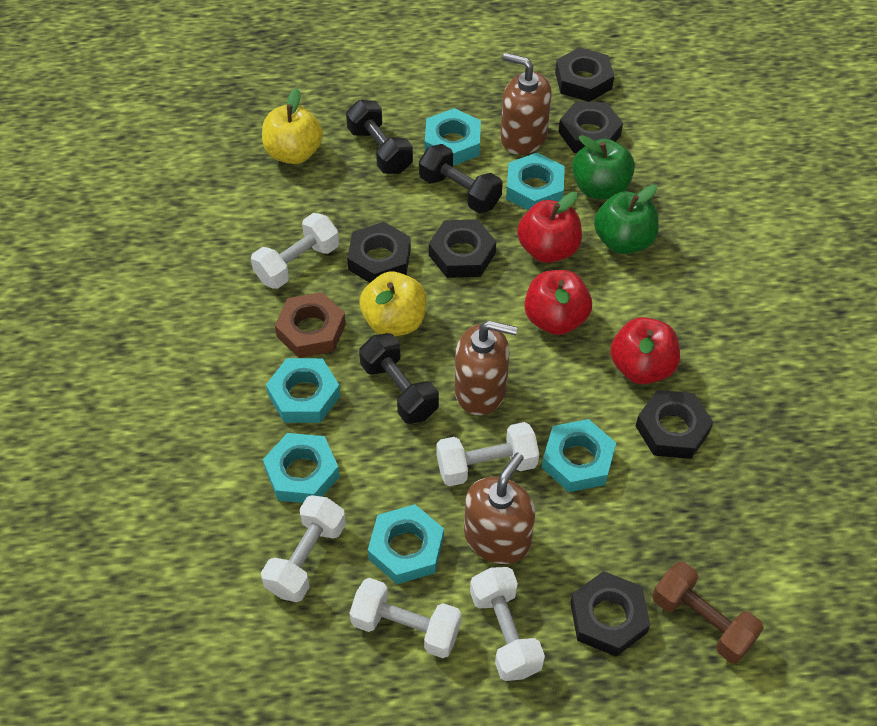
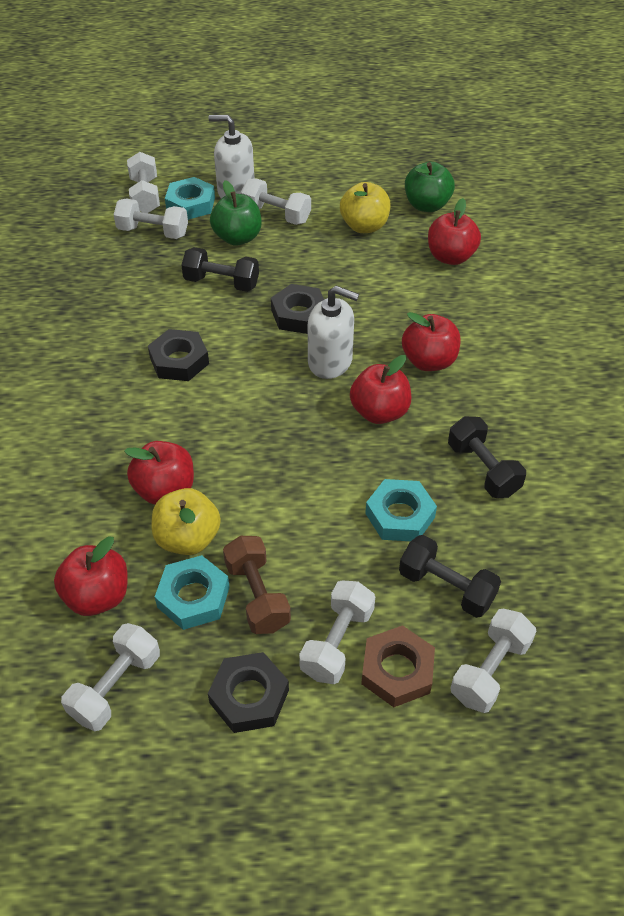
black nut: [347,222,411,283] [429,219,496,278] [555,47,614,102] [559,101,623,153] [570,571,650,656] [636,390,713,459] = 6 -> [148,329,209,381] [208,652,289,733] [271,284,324,334] = 3
brown soap dispenser: [455,321,517,415] [464,452,535,564] [501,53,551,155] = 3 -> none = 0
red apple: [517,192,582,263] [525,270,592,335] [610,317,680,384] = 3 -> [54,536,128,616] [124,441,194,505] [350,355,411,424] [402,312,461,371] [428,198,481,265] = 5
turquoise nut: [263,433,340,503] [266,358,341,423] [368,504,444,584] [425,108,481,166] [506,153,565,210] [542,419,616,492] = 6 -> [155,555,230,630] [165,177,215,220] [365,479,437,541] = 3
white dumbbell: [251,213,339,289] [261,495,346,602] [350,578,462,658] [436,422,539,486] [470,567,545,681] = 5 -> [61,623,160,731] [114,198,188,239] [127,152,160,213] [241,178,311,225] [299,580,375,684] [450,609,537,713] = 6
white soap dispenser: none = 0 -> [208,115,255,199] [308,286,359,379] = 2

